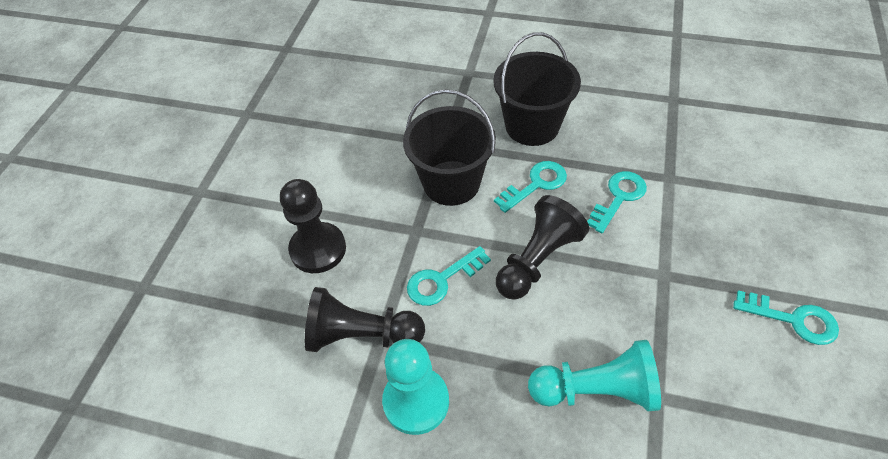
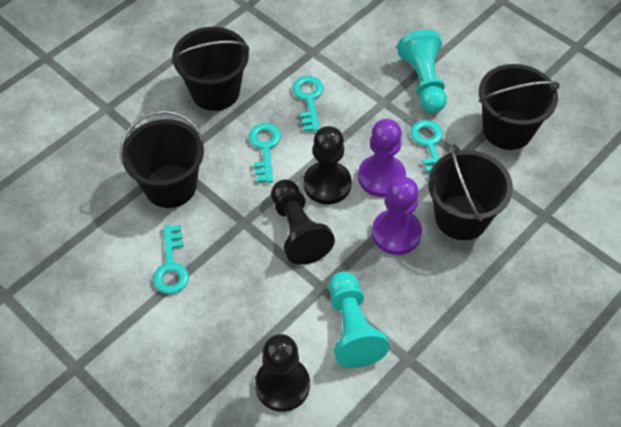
black bucket: [403,89,496,206] [493,32,581,146] = 2 -> [120,110,204,208] [172,27,250,111] [428,144,513,240] [479,64,560,150] = 4
purple pawn: none = 0 -> [358,119,406,197] [372,177,422,255] = 2

